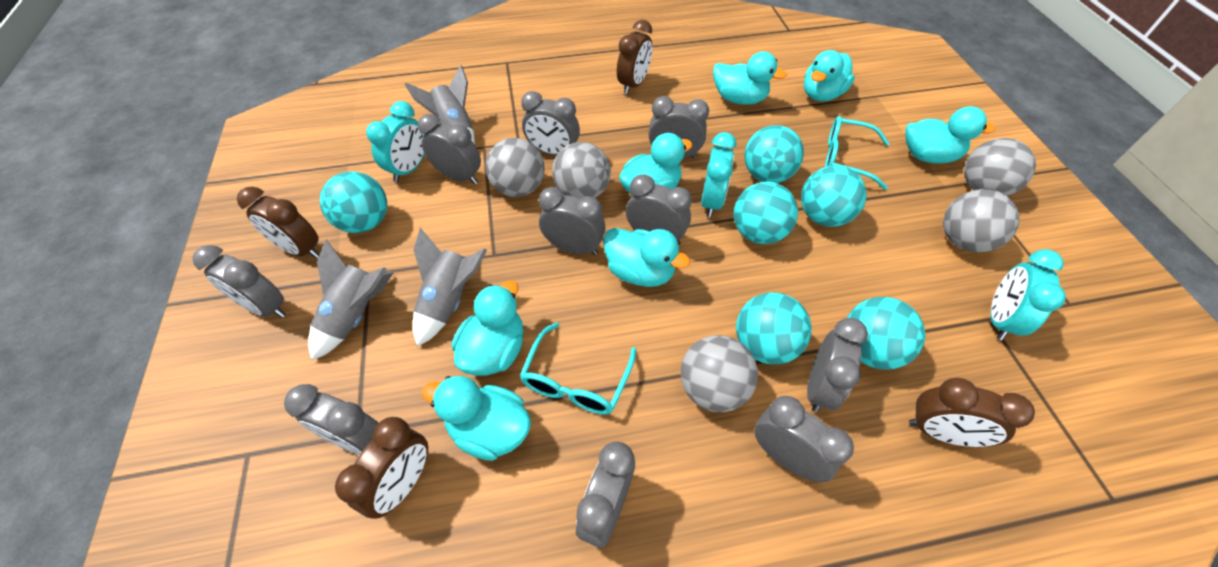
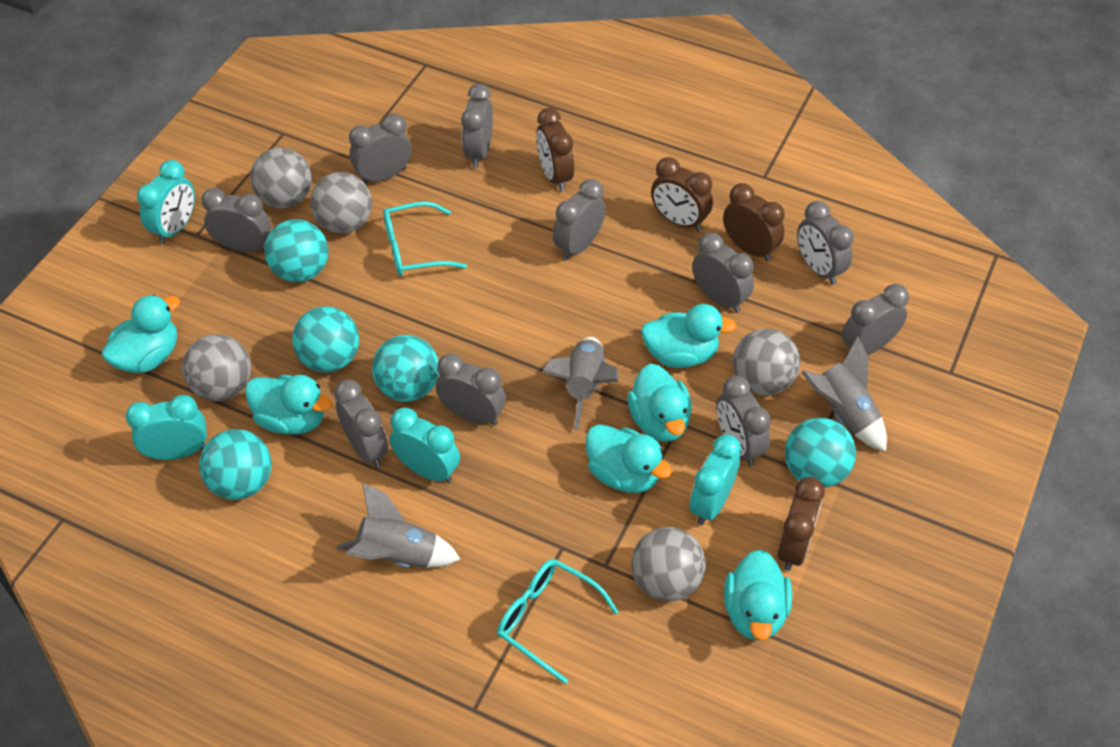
turquoise ball: [320,171,387,233] [733,182,798,244] [736,292,812,365] [744,125,804,183] [801,165,867,227] [847,297,925,370] = 6 -> [199,429,272,500] [264,219,329,282] [292,306,359,373] [372,335,439,402] [785,418,856,488] = 5
turquoise clock: [366,101,425,182] [701,132,736,217] [991,249,1066,341] = 3 -> [126,395,207,460] [137,160,195,244] [390,407,460,483] [689,435,741,525] = 4
turquoise duck: [422,376,531,461] [452,281,523,376] [603,228,690,287] [619,133,692,194] [713,51,787,105] [804,50,855,101] [905,106,995,164] = 7 -> [101,295,180,373] [245,375,332,435] [586,424,672,493] [627,364,692,442] [641,304,736,368] [724,549,792,641] = 6

